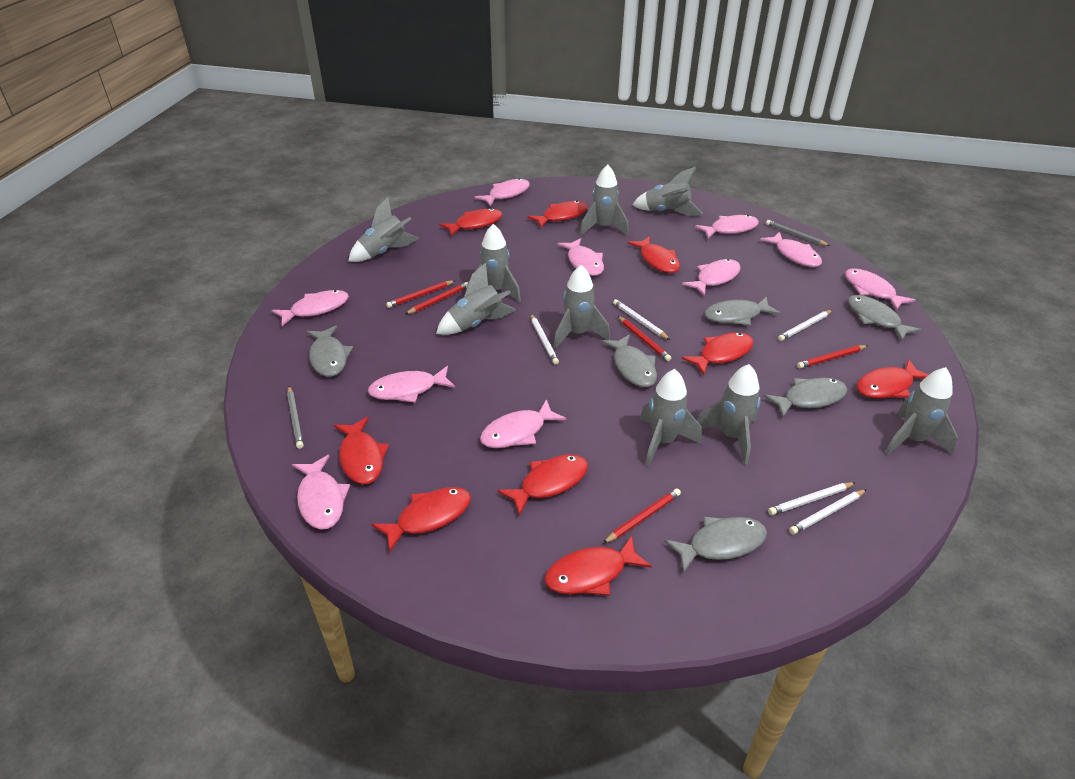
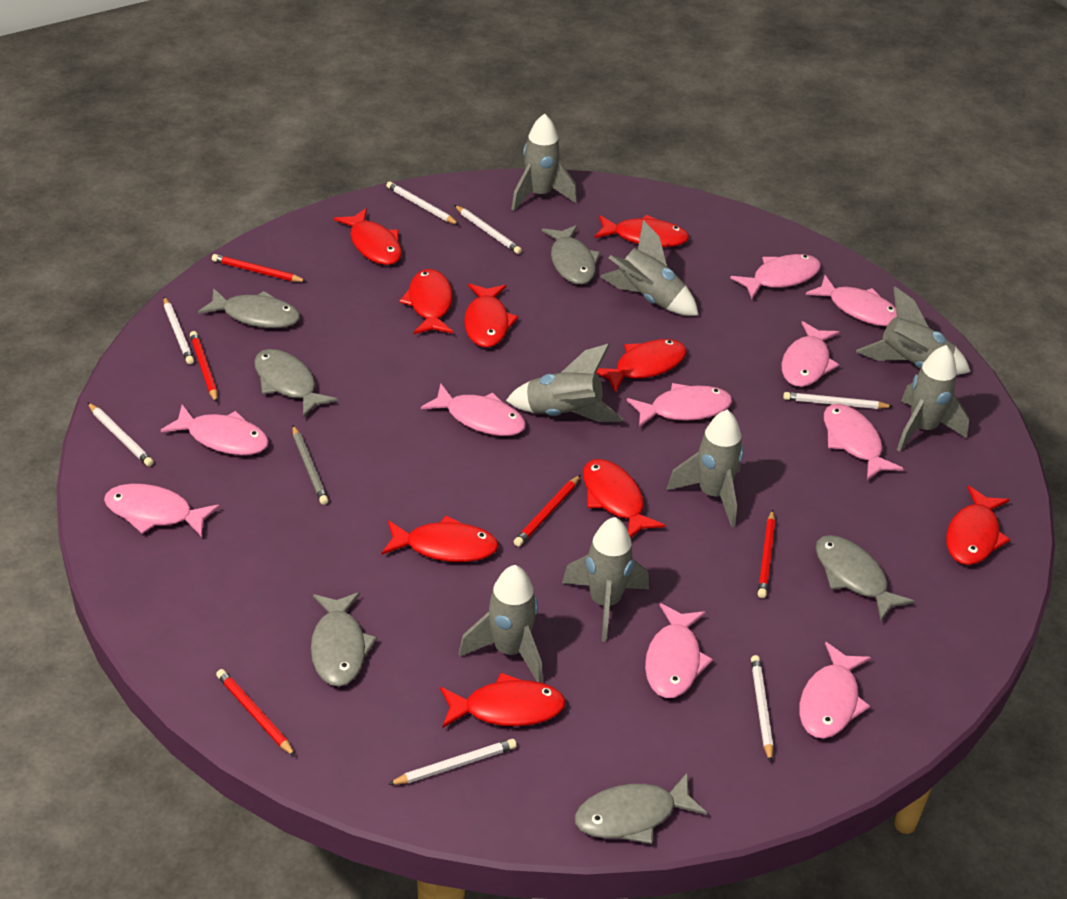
grey pencil: [287,386,304,449] [766,220,830,246] = 2 -> [292,426,328,505] = 1
grey rocket: [348,197,419,262] [436,263,516,335] [467,224,521,303] [553,265,610,349] [580,164,629,236] [632,167,703,216] [640,369,702,467] [697,364,761,465] [885,367,958,455] = 9 -> [459,565,543,683] [506,344,623,422] [511,114,577,211] [562,517,649,642] [600,220,699,316] [667,410,744,527] [856,287,970,375] [897,345,969,452] = 8
white pencil: [531,314,559,365] [613,299,670,340] [768,482,856,515] [778,310,832,341] [789,489,867,534] = 5 -> [87,402,154,466] [163,297,194,364] [386,181,459,225] [388,739,517,785] [454,205,522,254] [751,655,773,762] [783,392,894,409] = 7

